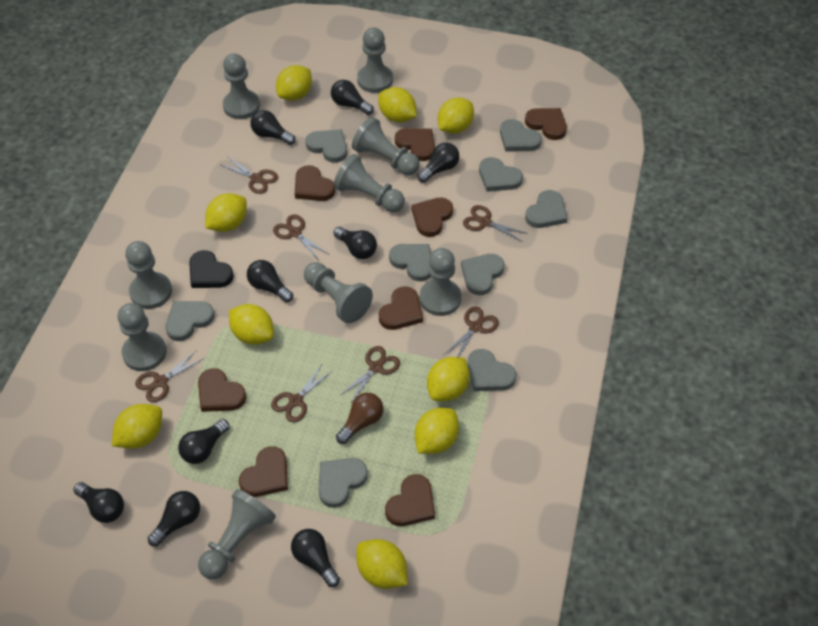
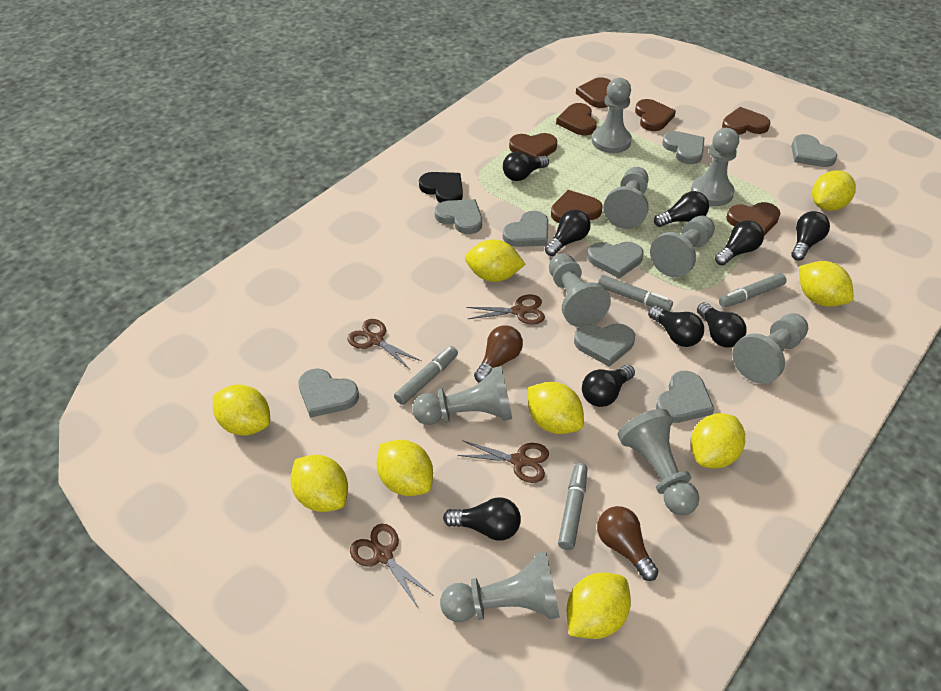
brown heart: [198,368,246,412] [239,446,288,497] [295,165,335,201] [379,287,423,330] [385,474,435,526] [395,128,435,161] [412,197,453,237] [525,108,567,140] = 8 -> [509,133,557,157] [551,190,603,223] [556,103,597,135] [576,77,611,108] [635,99,676,131] [722,107,770,135] [726,202,781,236] = 7
brown light bulb: [336,393,383,444] = 1 -> [474,325,523,383] [597,506,659,581] = 2
brown scissors: [135,350,205,402] [219,156,278,194] [271,364,333,422] [273,214,328,259] [339,346,400,404] [444,307,499,357] [463,205,528,242] = 7 -> [347,319,421,369] [350,524,434,607] [458,440,549,483] [466,295,545,325] = 4
grey heart: [165,301,215,341] [305,129,347,163] [319,458,368,508] [389,244,431,281] [461,254,505,295] [467,349,516,391] [479,157,523,192] [500,119,542,152] [525,190,568,228] = 9 -> [299,368,359,418] [435,199,482,234] [503,211,548,247] [574,323,635,367] [588,242,644,279] [656,371,714,423] [662,131,705,164] [791,134,838,167] = 8
grey marker: none = 0 -> [394,346,458,405] [558,463,587,550] [598,275,673,311] [719,273,787,308] = 4

